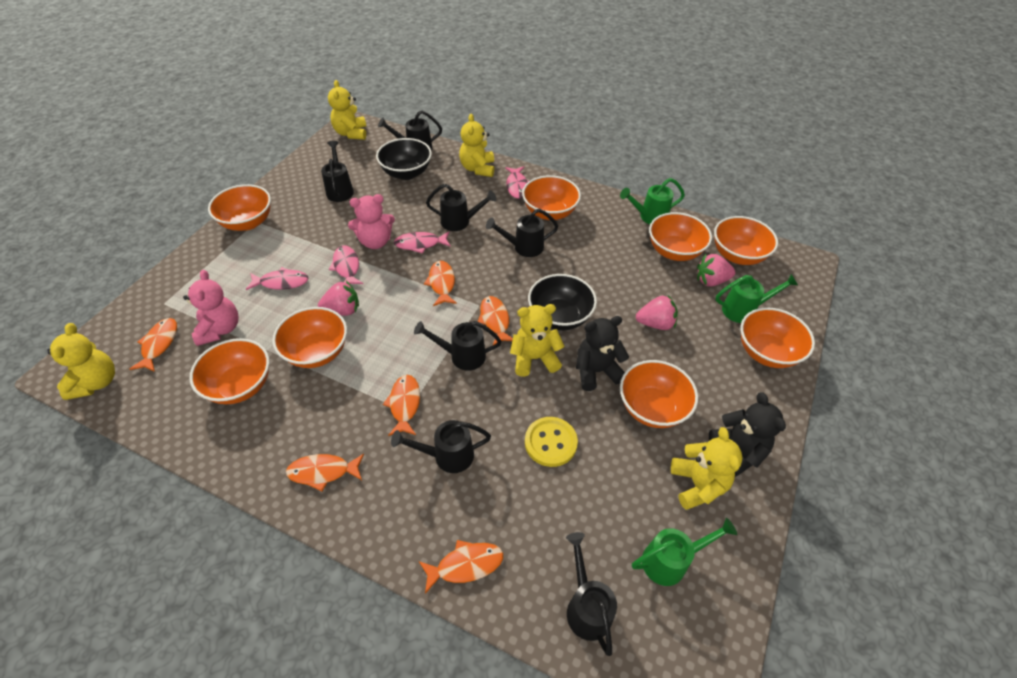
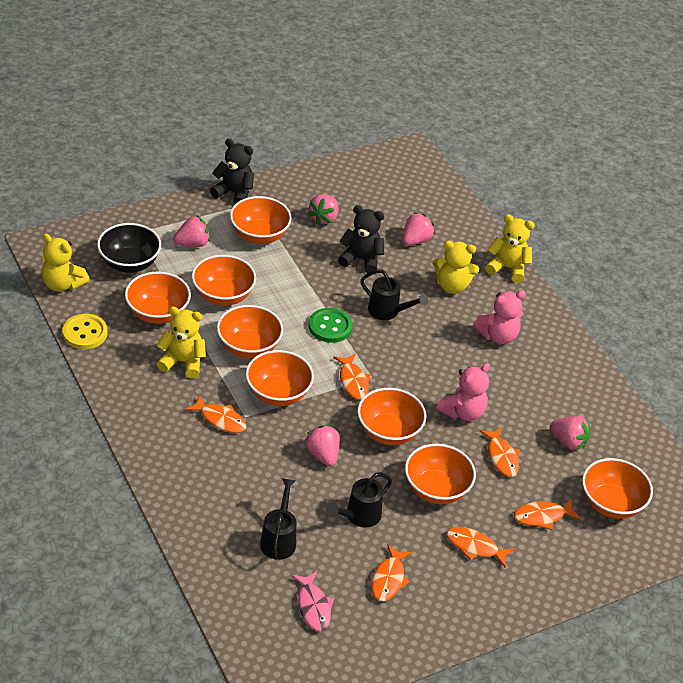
black bowl: [376,138,432,180] [528,274,597,330] = 2 -> [97,223,161,273] = 1
black watering can: [321,141,354,202] [378,110,442,150] [391,420,491,473] [414,321,501,371] [426,184,496,231] [486,209,558,257] [566,532,617,656] = 7 -> [260,478,296,560] [326,472,392,528] [360,269,428,320] = 3
green button: none = 0 -> [309,308,352,343] = 1
green watering can: [620,178,685,224] [632,518,737,586] [715,274,798,323] = 3 -> none = 0
pink fish: [246,267,309,290] [329,246,363,284] [394,232,451,254] [505,166,529,199] = 4 -> [291,571,334,631] = 1
pink strawberry: [318,281,359,316] [636,295,678,330] [697,254,736,286] = 3 -> [173,216,210,247] [304,425,340,466] [308,194,338,225] [402,212,435,246] [550,416,590,451] = 5
yellow teddy bear: [47,323,115,400] [328,80,366,140] [459,114,494,177] [510,304,565,377] [671,427,743,510] = 5 -> [41,234,90,292] [156,306,206,378] [432,241,479,294] [485,214,535,283] = 4

